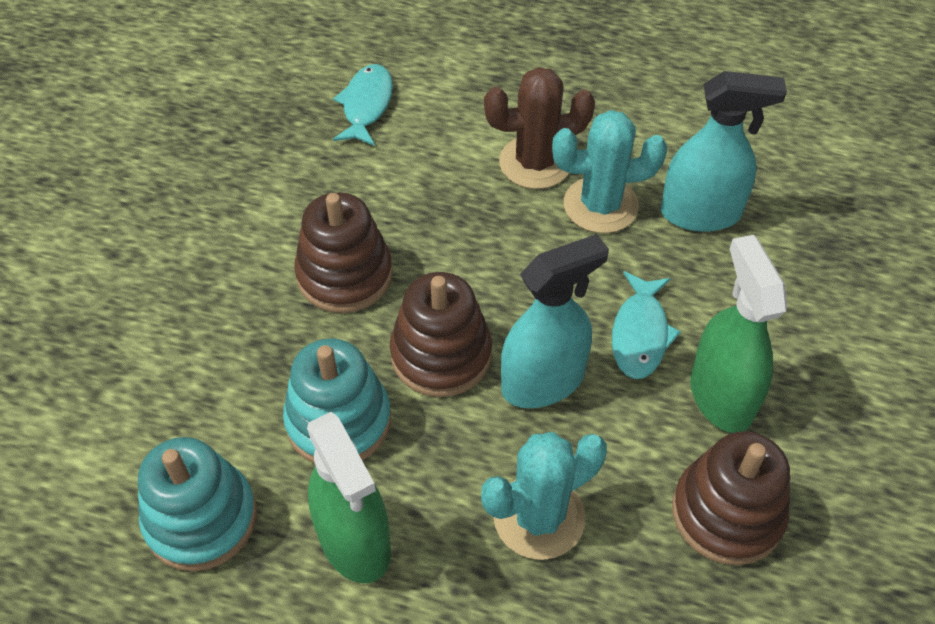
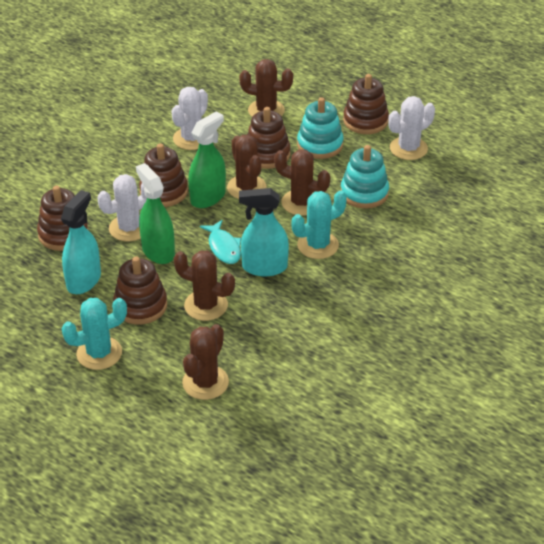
brown cactus: [484,67,595,189] = 1 -> [174,251,235,321] [182,324,229,400] [227,135,267,199] [239,59,293,117] [274,149,330,216] = 5
brown stacking toy: [294,192,393,313] [390,272,492,397] [672,431,790,565] = 3 -> [37,186,89,251] [113,257,167,324] [139,143,188,207] [247,107,291,169] [343,74,389,134] = 5
turquoise fish: [333,64,393,146] [612,271,681,379] = 2 -> [200,220,241,264] = 1
white cactus: none = 0 -> [97,174,147,242] [171,87,208,150] [388,96,435,160] = 3

